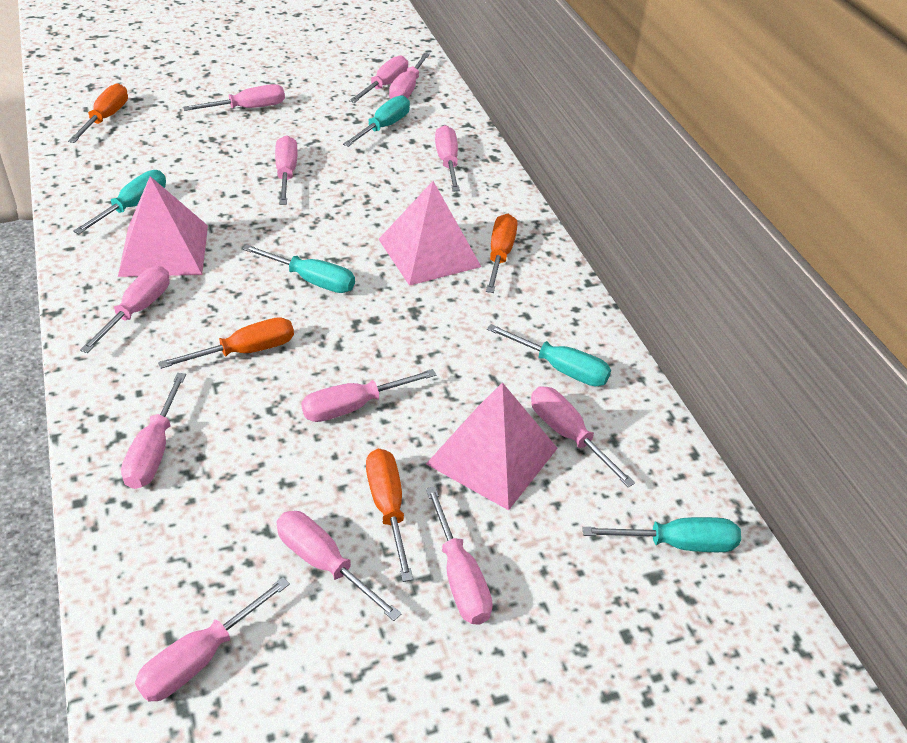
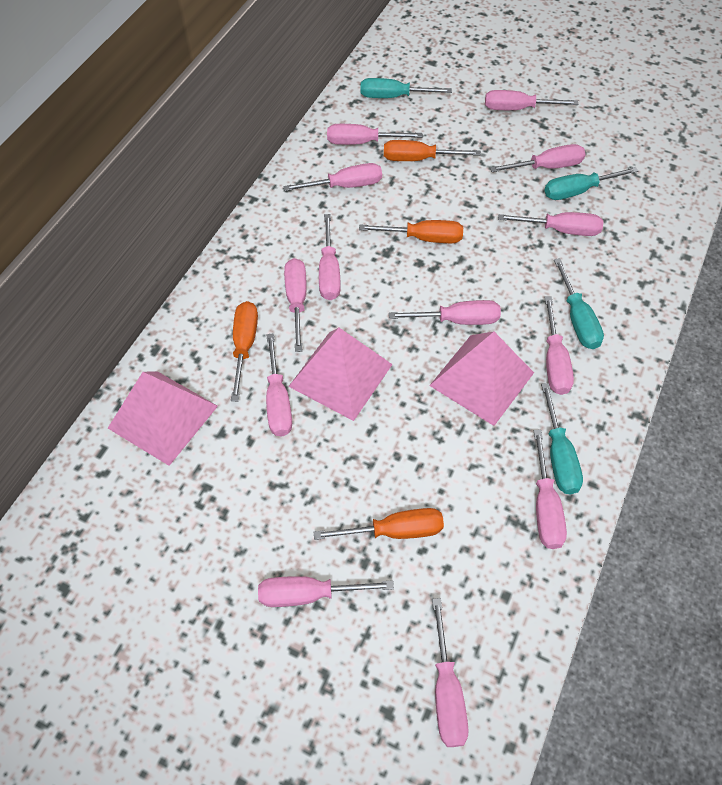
pink screwdriver: [80,266,170,353] [121,373,186,489] [135,577,290,702] [183,84,285,111] [275,135,298,205] [276,511,401,621] [301,369,436,422] [349,55,408,103] [389,53,430,99] [426,487,493,625] [435,125,460,191] [531,387,635,487] = 12 -> [258,576,394,607] [266,333,292,436] [283,163,382,191] [284,258,307,352] [319,214,341,300] [327,124,423,145] [389,300,501,325] [432,598,468,747] [485,90,579,110] [490,144,586,172] [498,212,603,236] [534,430,567,549] [544,297,574,395] = 13
turquoise screwdriver: [73,170,166,234] [242,244,355,293] [343,95,410,147] [487,324,611,386] [582,517,741,552] = 5 -> [360,78,452,98] [541,383,583,494] [545,167,638,200] [554,258,604,349] = 4

